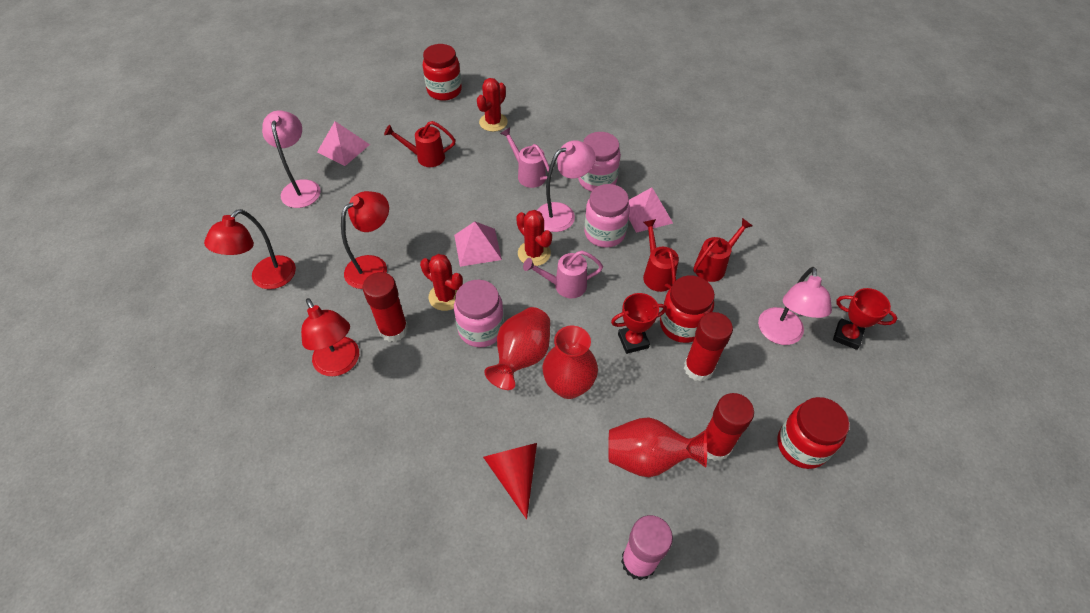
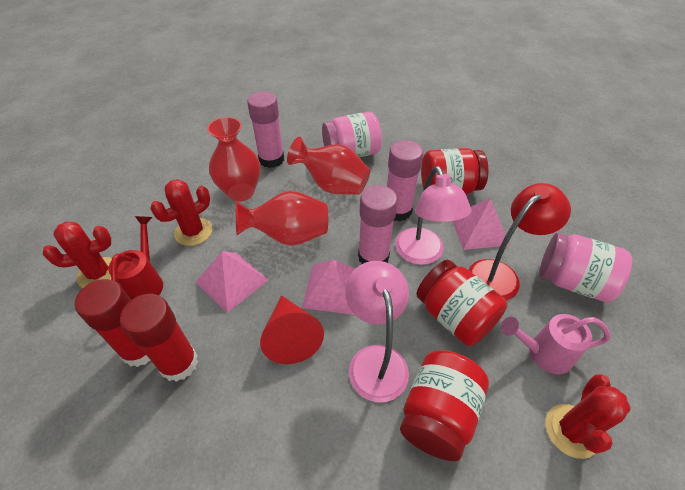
pink glue stick: [621,515,673,581] = 1 -> [247,91,284,168] [358,185,398,264] [387,140,423,221] = 3
pink jar: [454,280,504,347] [578,132,621,192] [584,184,630,248] = 3 -> [322,112,382,157] [539,233,632,302] = 2
pink lamp: [262,110,321,208] [537,140,596,232] [758,267,832,345] = 3 -> [345,261,409,402] [395,166,472,265] = 2
pink watering can: [500,127,549,188] [523,251,603,298] = 2 -> [501,314,610,374] = 1
red glue stick: [363,272,408,342] [684,312,733,382] [705,393,754,461] = 3 -> [75,279,151,367] [120,294,198,382] = 2
red lamp: [204,209,296,289] [301,298,359,376] [341,191,389,289] = 3 -> [468,183,571,300] = 1
red trophy: [611,293,667,354] [833,288,897,350] = 2 -> none = 0
red watering can: [384,121,455,167] [643,219,679,292] [693,218,752,282] = 3 -> [108,216,163,300] = 1

